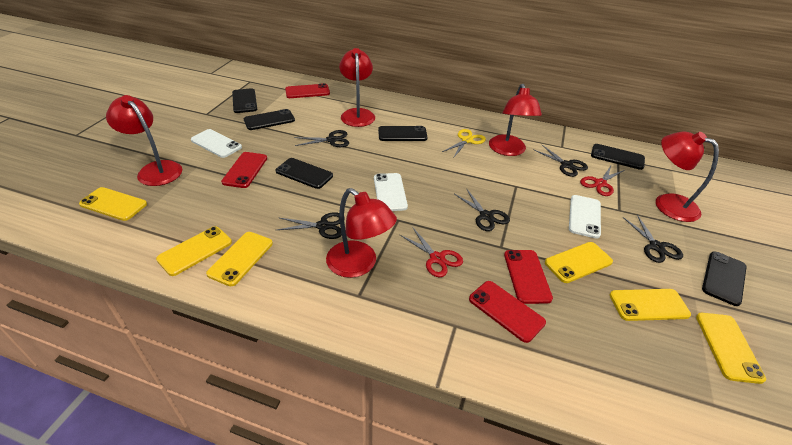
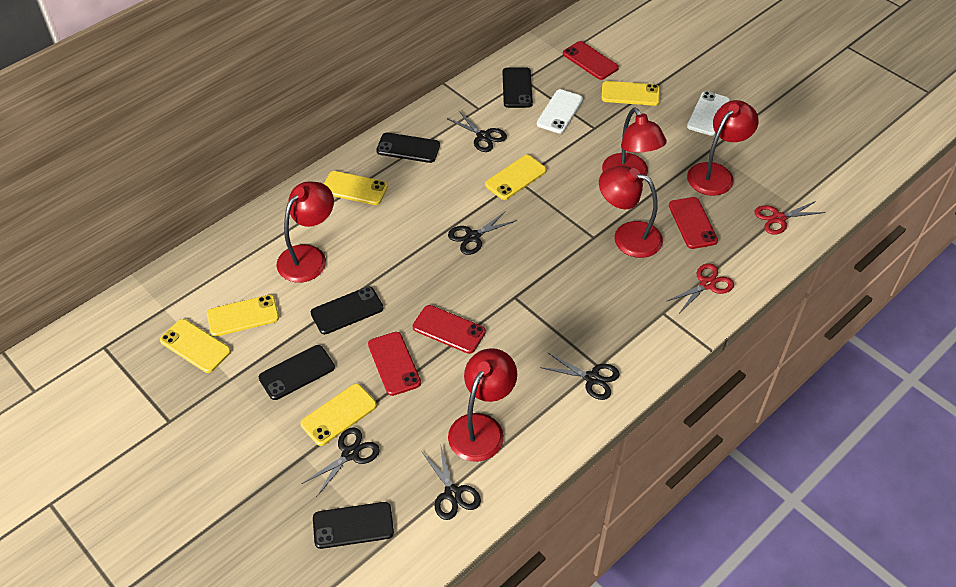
black phone: [232,88,257,113] [244,109,295,130] [276,158,333,189] [378,126,427,141] [591,144,645,170] [702,252,747,306] = 6 -> [259,345,335,400] [311,286,383,334] [313,502,394,549] [376,132,440,163] [502,67,533,108] = 5
white phone: [191,129,242,158] [374,173,408,211] [569,195,601,239] = 3 -> [537,89,583,134] [687,91,730,136] = 2
yellow scissors: [442,129,486,157] = 1 -> none = 0

